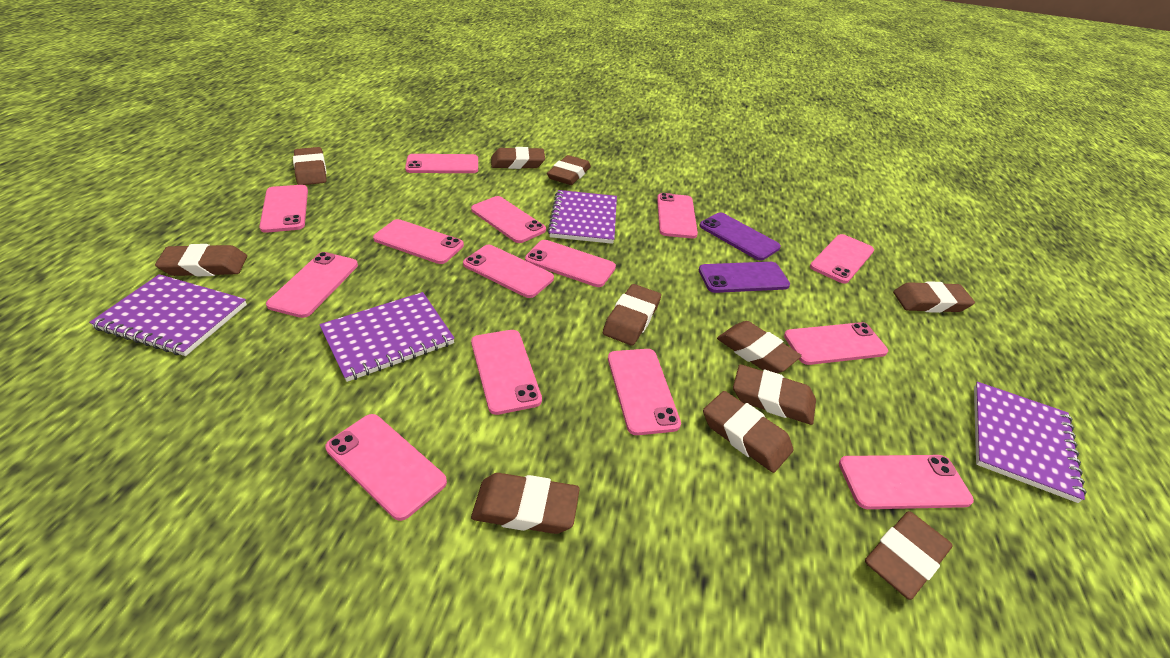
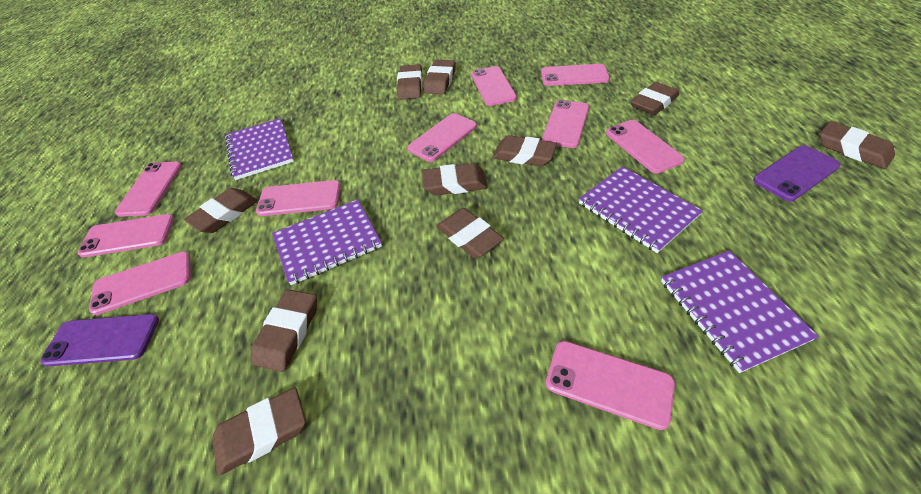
brown eraser: [155,244,247,276] [293,147,327,185] [471,473,580,534] [491,147,545,169] [547,155,591,185] [603,284,661,345] [703,391,793,473] [717,321,802,373] [733,364,816,425] [865,511,953,600] [893,281,975,313] = 11 -> [184,188,258,233] [212,387,306,476] [251,289,317,372] [397,64,422,100] [422,163,487,195] [423,60,456,94] [436,208,504,258] [492,135,557,166] [630,82,679,115] [819,121,895,169] = 10
pink phone: [259,185,308,233] [266,252,358,318] [325,414,447,521] [373,219,464,264] [405,154,478,173] [463,245,554,298] [471,196,546,243] [471,330,542,415] [525,240,616,287] [608,349,681,435] [657,193,698,238] [784,322,888,365] [810,234,874,284] [839,455,974,509] = 14 -> [78,214,174,257] [89,251,191,315] [115,162,182,217] [256,180,341,216] [407,113,477,162] [471,66,517,106] [541,64,610,86] [542,100,589,148] [546,341,675,430] [606,120,685,174] = 10

